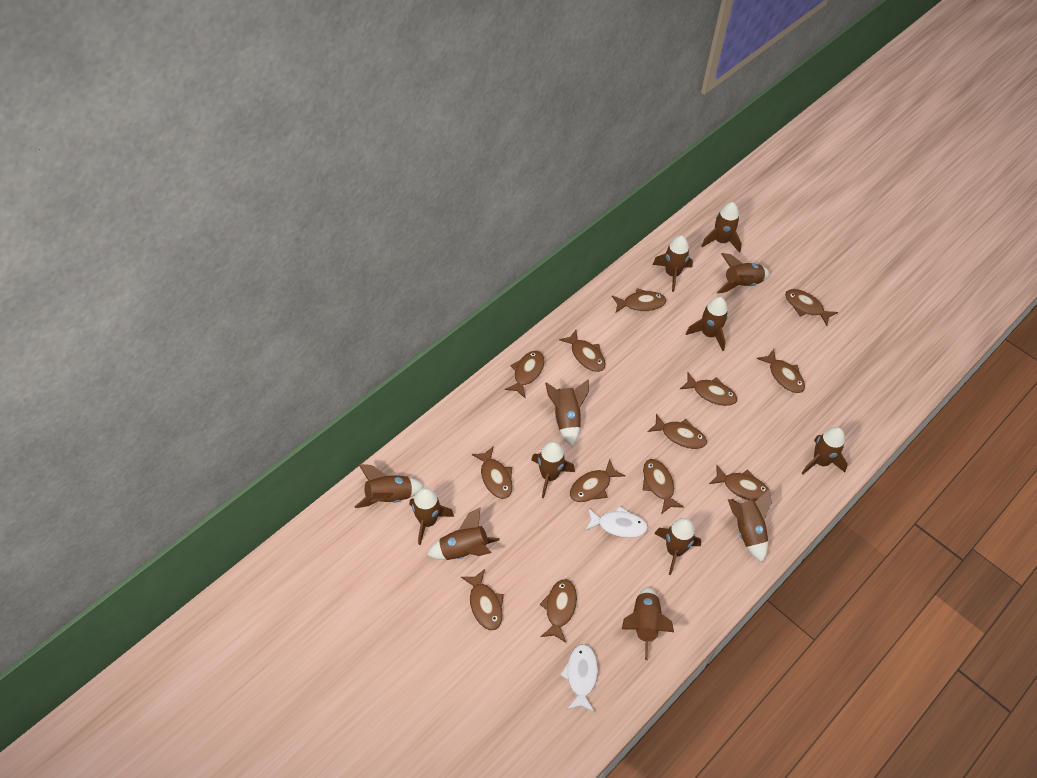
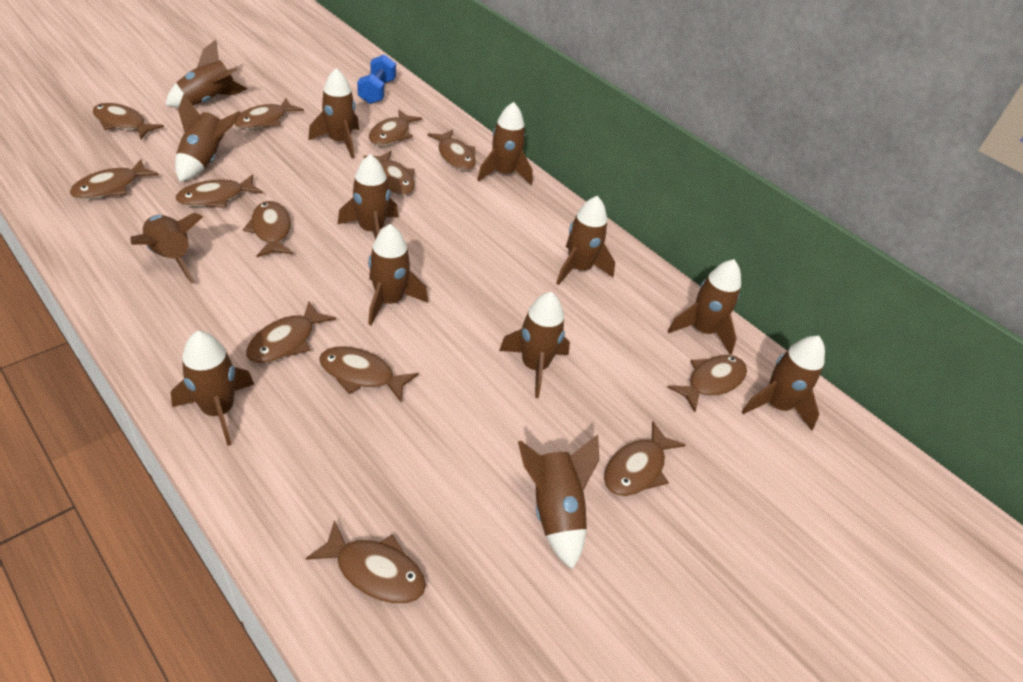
blue dumbbell: none = 0 -> [357,54,396,104] = 1
white fish: [560,644,598,712] [585,506,648,538] = 2 -> none = 0

